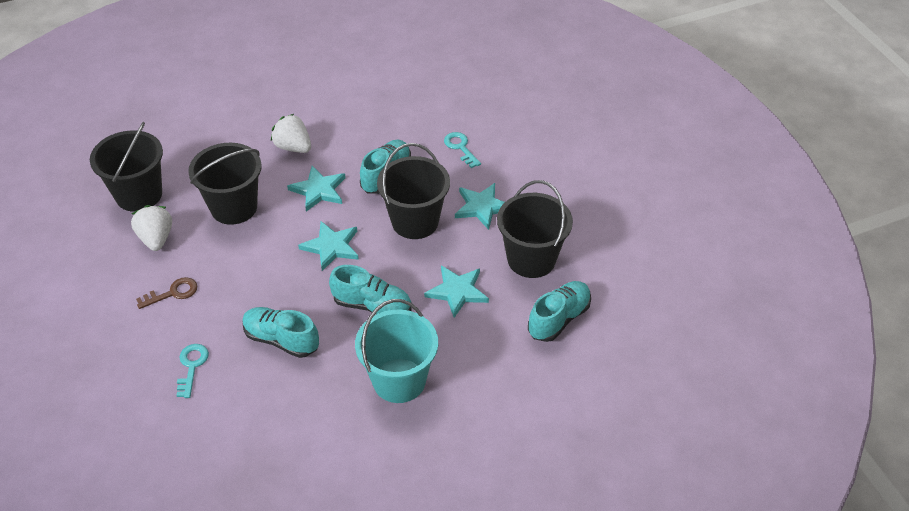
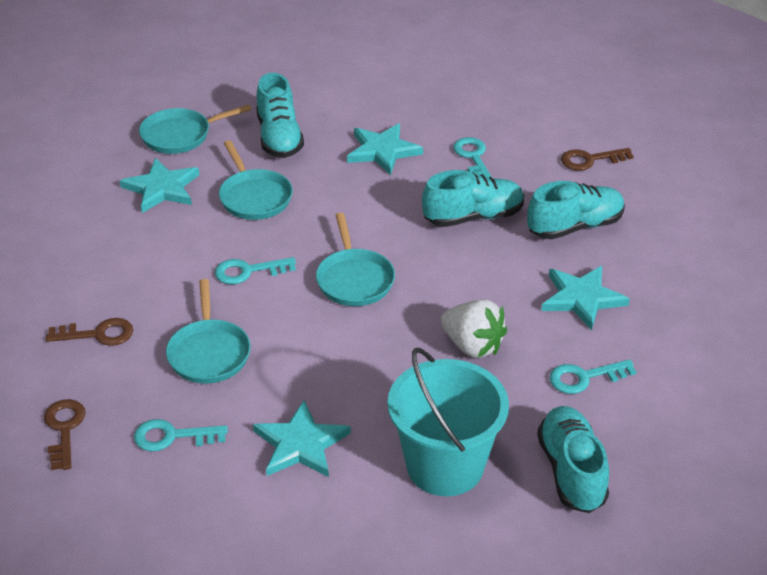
black bucket: [90,122,163,212] [188,143,262,225] [377,143,450,239] [497,180,573,278] = 4 -> none = 0
brown key: [136,277,197,309] = 1 -> [44,399,85,470] [46,318,133,346] [561,148,634,171] = 3
turquoise key: [176,344,209,398] [444,132,481,168] = 2 -> [134,419,228,451] [215,257,296,284] [453,137,492,178] [550,359,636,394] = 4
turquoise pan: none = 0 -> [139,105,252,154] [166,279,251,384] [219,140,293,220] [316,213,395,306] = 4
white strawberry: [131,205,172,251] [271,114,311,153] = 2 -> [441,299,507,358] = 1

